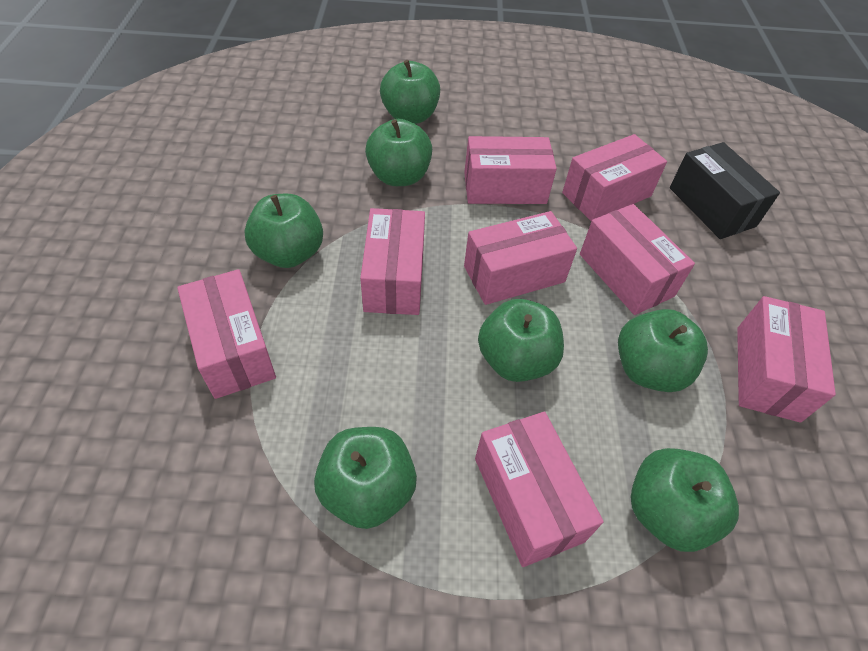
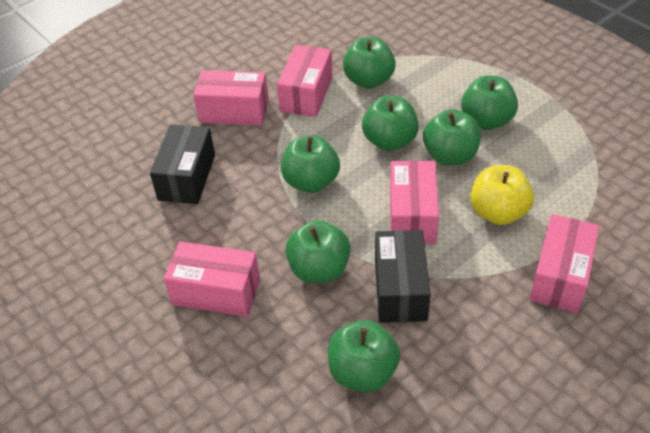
black box: [670,142,780,239] = 1 -> [150,124,215,204] [375,230,431,323] = 2
pink box: [177,269,276,399] [360,208,425,315] [464,136,557,204] [464,211,577,305] [475,412,604,567] [562,134,667,221] [580,204,695,315] [737,296,836,423] = 8 -> [164,241,260,317] [193,70,269,126] [277,45,332,117] [390,161,439,244] [529,214,599,313] = 5
yellow apple: none = 0 -> [470,165,534,225] = 1

